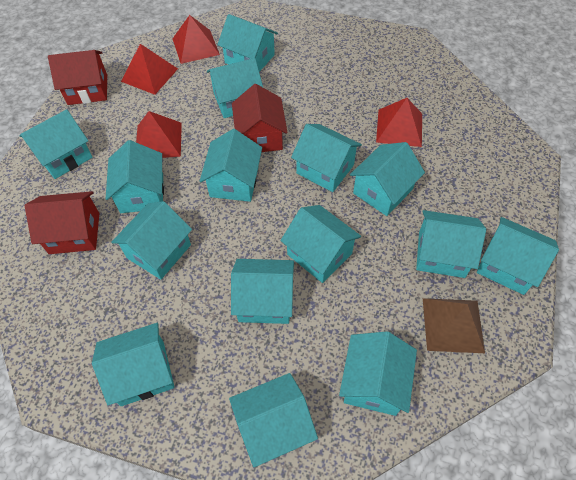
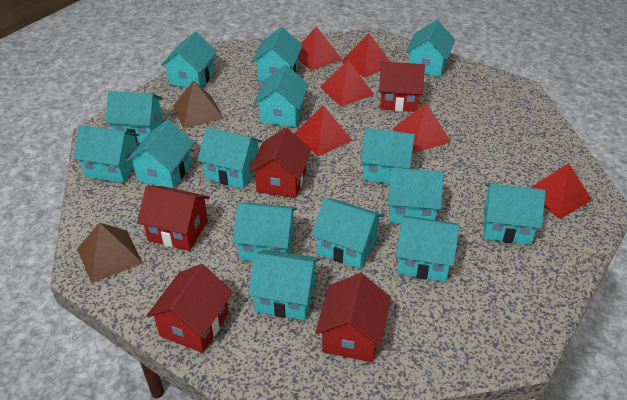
brown pyramid: [423,298,485,353] = 1 -> [77,222,143,283] [173,80,224,128] = 2
red house: [25,191,99,254] [48,50,107,105] [232,84,288,152] = 3 -> [137,185,210,251] [146,264,233,353] [249,128,311,198] [315,273,391,362] [379,62,425,112] = 5
red pyramid: [121,44,178,95] [136,111,182,158] [173,15,220,64] [376,98,422,147] = 4 -> [294,105,353,156] [298,26,342,71] [320,60,374,107] [341,33,390,78] [393,103,451,153] [530,163,592,219] = 6

